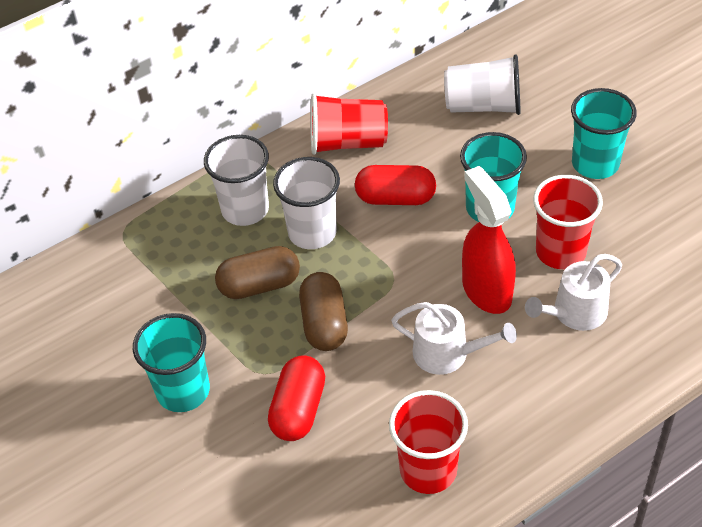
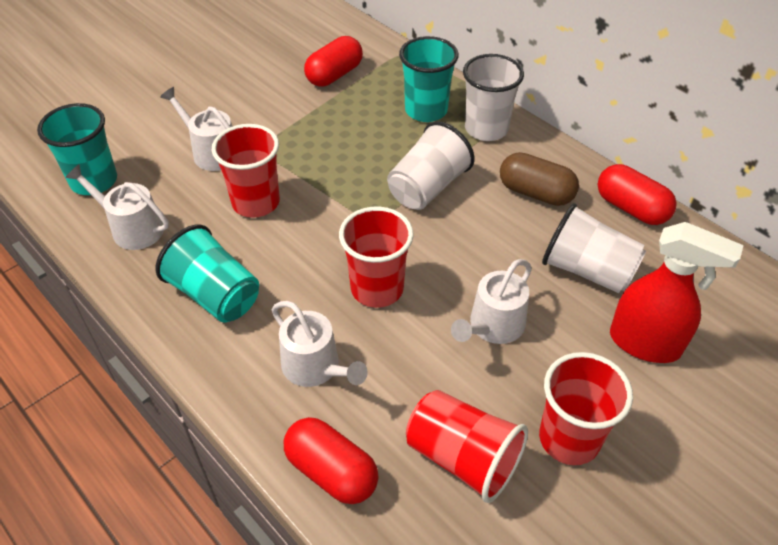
brown capsule: [215,246,300,299] [299,272,348,351] = 2 -> [500,152,579,206] = 1
red capsule: [268,355,325,441] [355,165,436,205] = 2 -> [284,417,379,504] [304,36,363,86] [598,164,677,225] = 3
red cup: [310,93,388,155] [389,390,468,494] [533,175,603,269] = 3 -> [212,124,280,218] [339,207,414,308] [406,390,528,503] [539,352,633,465] = 4
white watering can: [391,302,517,375] [525,254,622,331] = 2 -> [65,165,169,250] [160,87,232,171] [272,301,368,387] [451,259,532,344] = 4

